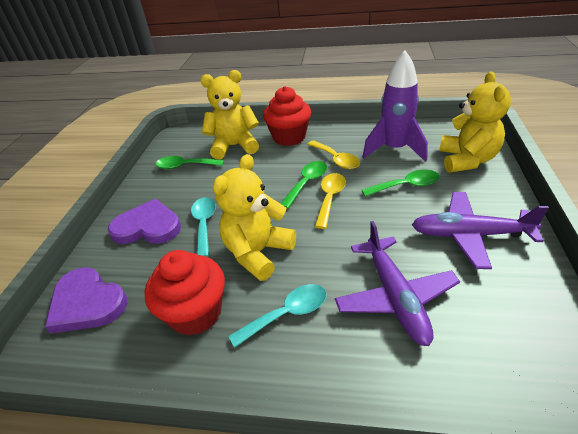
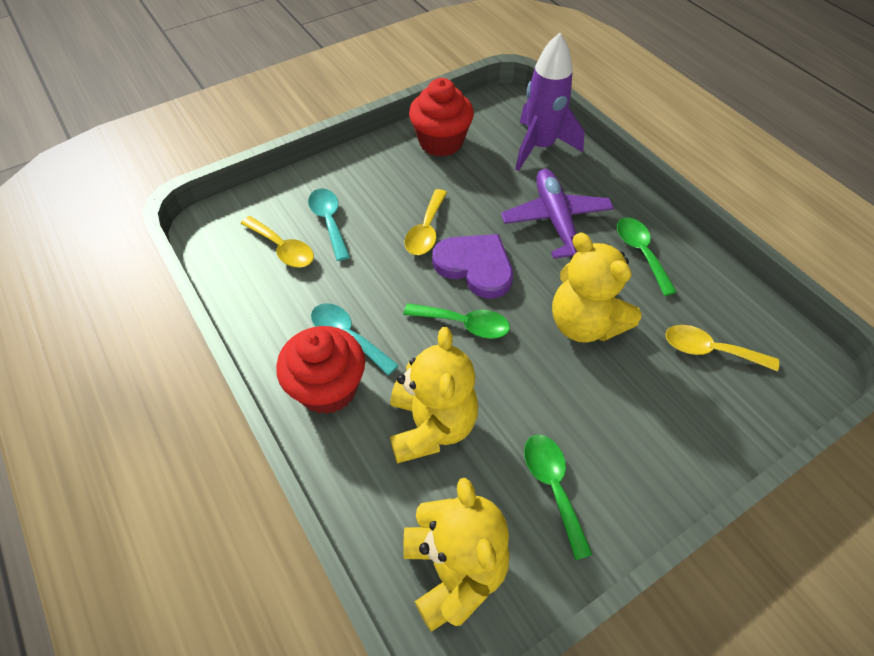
purple heart: [45,267,127,334] [108,199,181,244] = 2 -> [432,234,513,298] = 1
purple plane: [335,221,460,346] [411,192,549,269] = 2 -> [501,169,614,259] = 1
yellow spoon: [307,140,360,169] [315,173,346,229] = 2 -> [241,216,314,268] [405,189,447,255] [665,325,779,372] = 3

